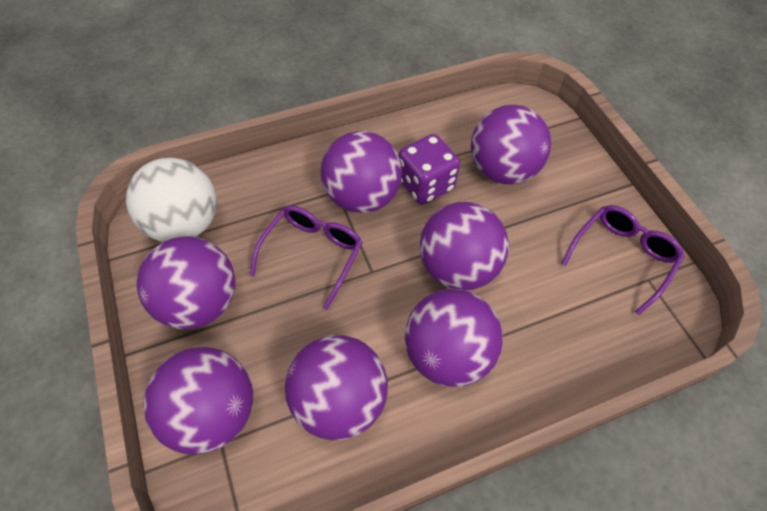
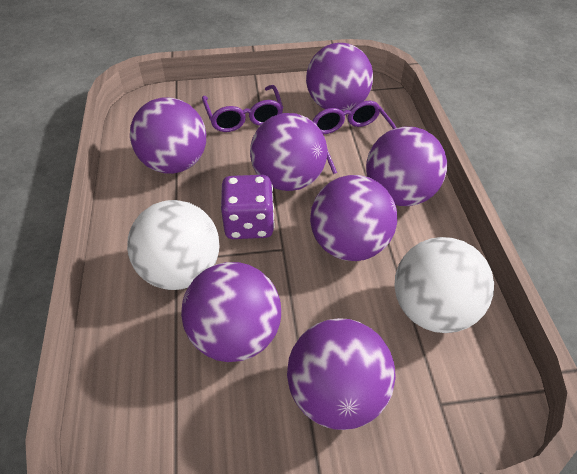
white ball: [126,158,216,242] = 1 -> [127,200,220,290] [394,237,494,333] = 2

